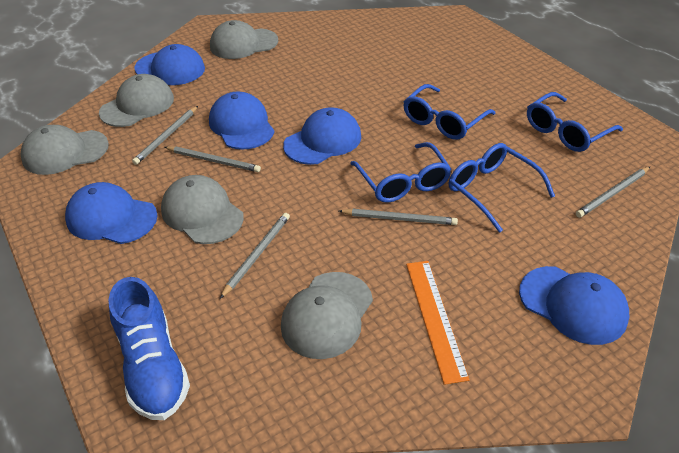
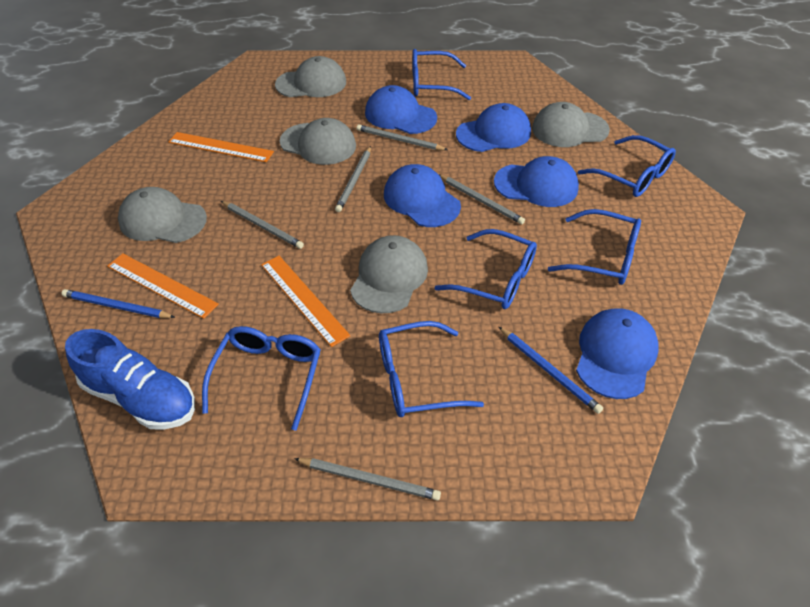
blue glasses: [350,142,452,203] [403,84,496,140] [449,143,555,233] [527,92,623,152] = 4 -> [202,326,321,431] [379,321,484,417] [412,49,471,100] [434,229,537,309] [548,209,641,285] [578,135,676,197] = 6
blue pencil: none = 0 -> [61,289,175,318] [499,327,603,414] = 2
orange ruler: [406,261,470,385] = 1 -> [107,253,219,319] [168,132,274,162] [261,256,351,347] = 3

